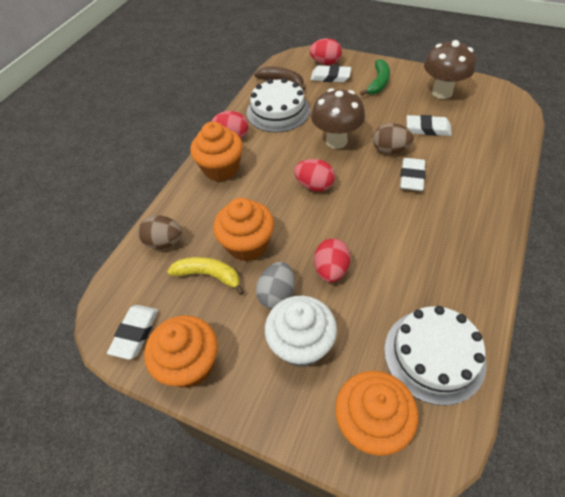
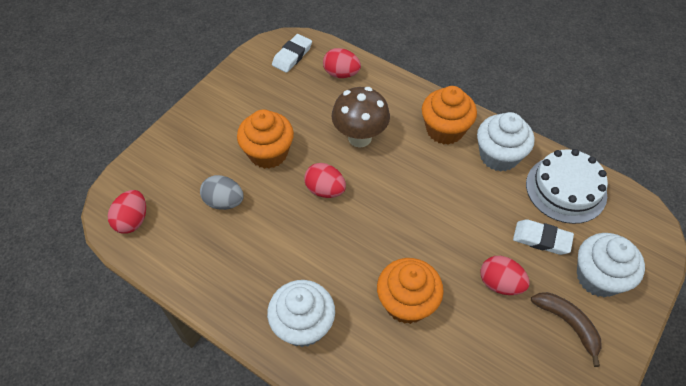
brown egg: [138,215,182,249] [373,123,414,154] = 2 -> none = 0
brown mushroom: [311,88,365,149] [424,40,476,99] = 2 -> [332,87,390,147] = 1
green banana: [360,59,390,96] = 1 -> none = 0
orange cupcake: [144,315,218,388] [190,122,243,182] [213,198,274,262] [335,371,418,456] = 4 -> [237,109,294,169] [377,258,444,324] [422,86,477,145] = 3
white cake: [247,78,310,132] [384,306,486,405] = 2 -> [526,149,608,224] = 1
white cupcake: [265,296,337,367] = 1 -> [267,280,335,347] [477,112,535,172] [577,233,645,297] = 3
white eraser: [107,305,158,360] [311,65,351,82] [400,158,426,191] [407,115,452,136] = 4 -> [272,34,312,73] [513,219,574,255] = 2
yellow banana: [167,257,244,295] = 1 -> none = 0

